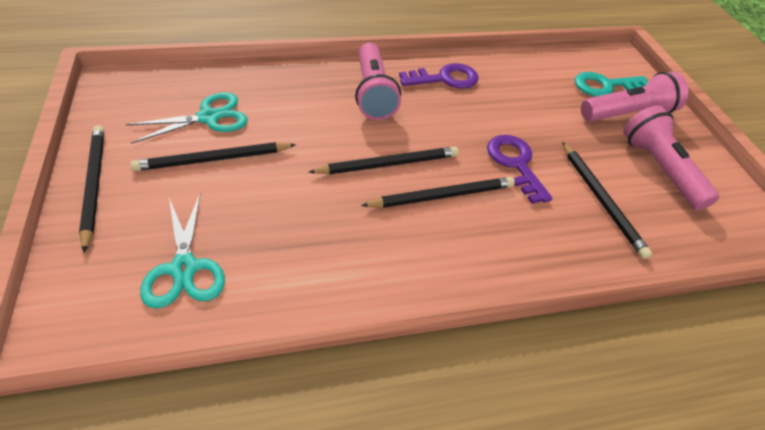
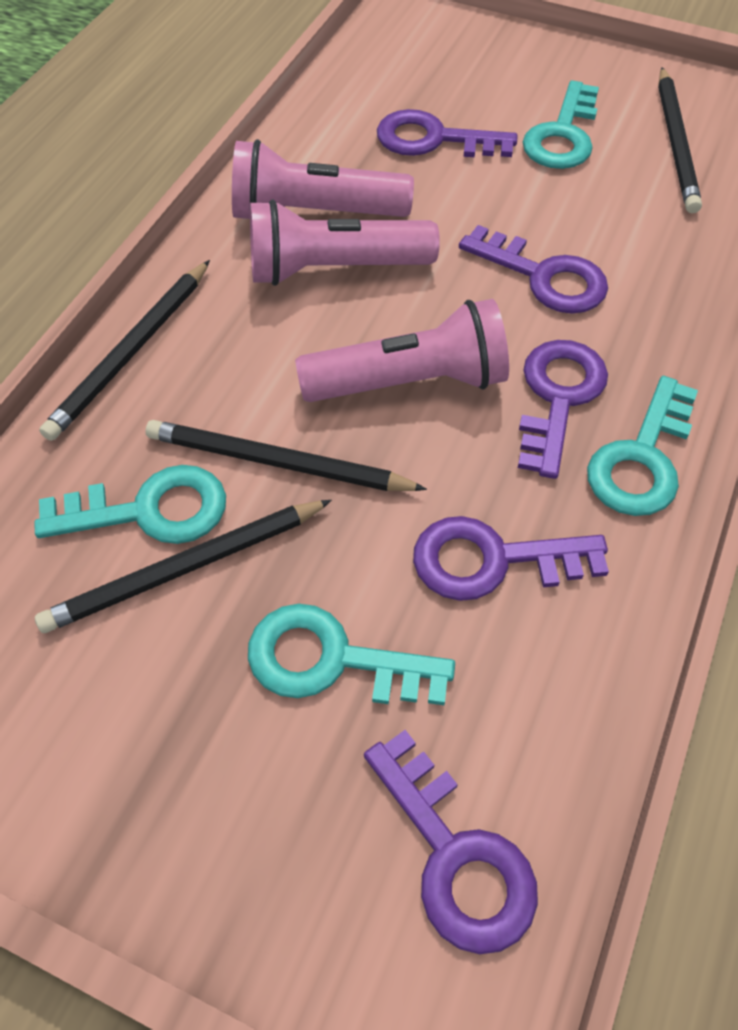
black pencil: [79,125,104,253] [130,142,296,171] [309,147,459,175] [361,177,515,208] [562,142,652,259] = 5 -> [35,500,332,633] [39,260,210,441] [145,420,427,491] [658,67,702,213] = 4
purple key: [399,63,479,89] [487,135,552,204] = 2 -> [364,730,538,954] [377,109,517,157] [413,516,609,601] [459,225,608,314] [518,340,608,479] = 5
turquoise key: [575,72,648,97] = 1 -> [34,465,226,544] [248,604,455,705] [523,80,599,169] [587,376,698,516] = 4
turquoise scissors: [126,92,248,144] [140,193,225,309] = 2 -> none = 0

